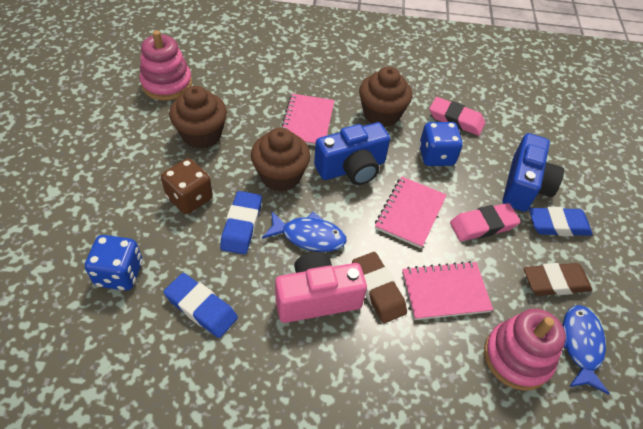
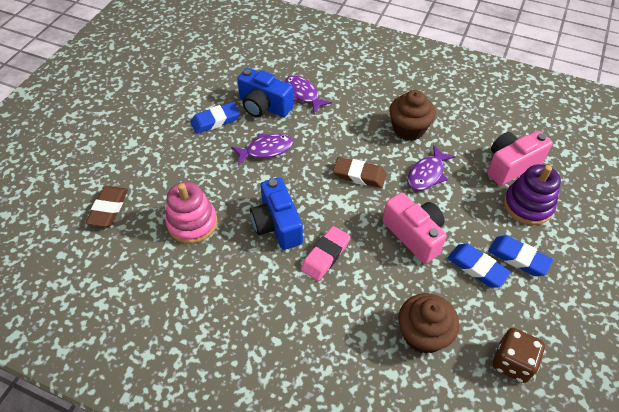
blue dice: [85,235,143,291] [419,122,463,166] = 2 -> none = 0
blue fish: [262,211,347,252] [562,305,610,395] = 2 -> none = 0
brown cupcake: [169,86,227,149] [251,128,310,192] [359,67,412,127] = 3 -> [389,90,436,141] [398,293,459,354] = 2
pink camera: [275,252,367,323] = 1 -> [383,192,447,264] [487,131,553,186] = 2
pink eraser: [429,97,485,136] [450,203,521,241] = 2 -> [301,226,350,281] = 1
pink notebook: [281,94,334,146] [375,177,447,248] [402,261,493,320] = 3 -> none = 0
pink stacking toy: [140,30,192,101] [484,309,566,391] = 2 -> [165,182,217,244] = 1
purple fish: none = 0 -> [231,134,293,166] [284,76,332,113] [408,145,456,191] = 3
purple stacking toy: none = 0 -> [504,164,561,225] = 1

